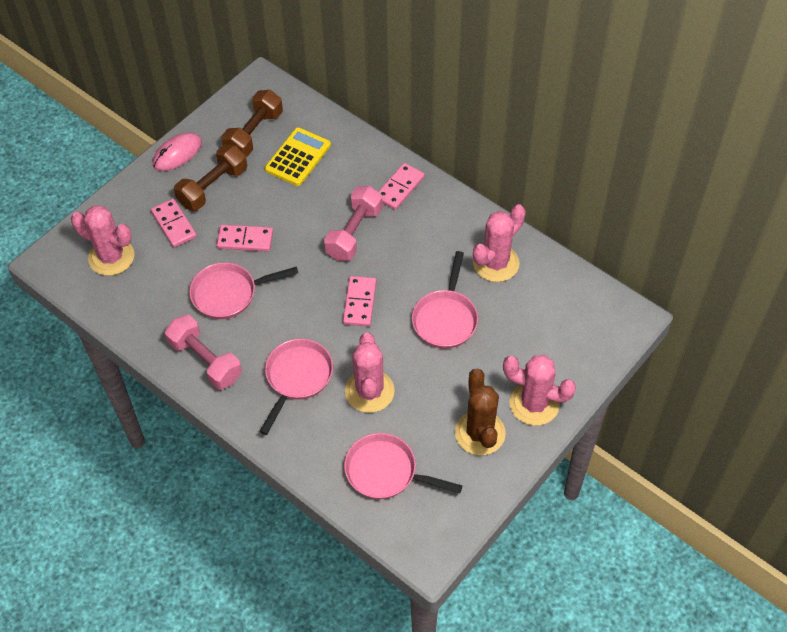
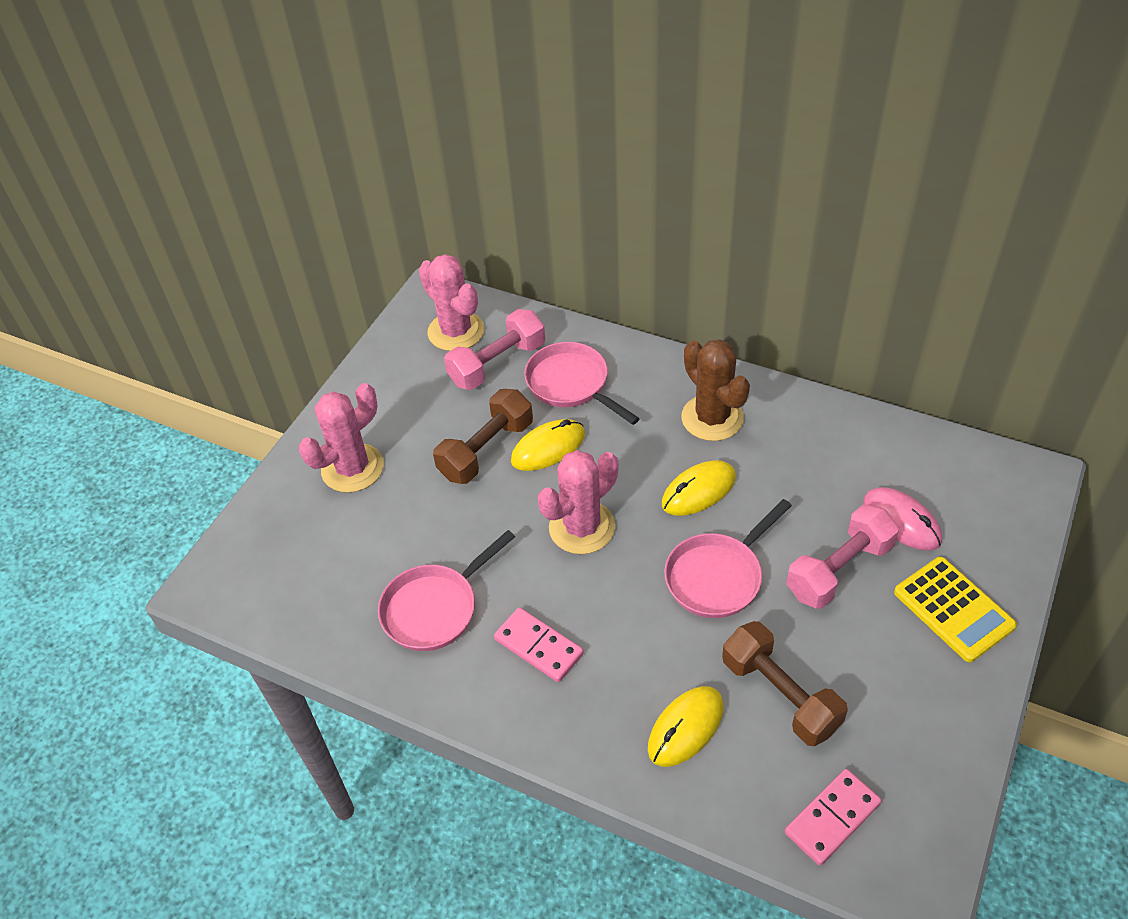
pink cactus: [71,205,135,276] [345,333,395,413] [473,204,526,282] [503,355,576,426] = 4 -> [299,383,384,493] [419,254,484,351] [538,450,619,554] = 3
pink domino: [151,199,197,247] [217,225,273,252] [343,276,377,327] [378,163,425,210] = 4 -> [494,607,584,682] [785,769,882,866] = 2
pink pan: [189,263,298,319] [259,339,333,435] [344,433,462,499] [412,251,478,349] = 4 -> [378,530,515,651] [524,342,640,425] [664,499,792,618] = 3
yellow mouse: none = 0 -> [511,419,585,471] [648,686,724,767] [662,460,736,516] = 3

